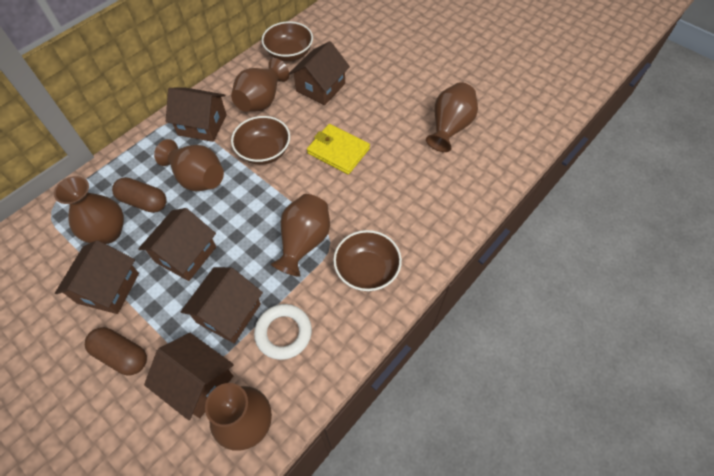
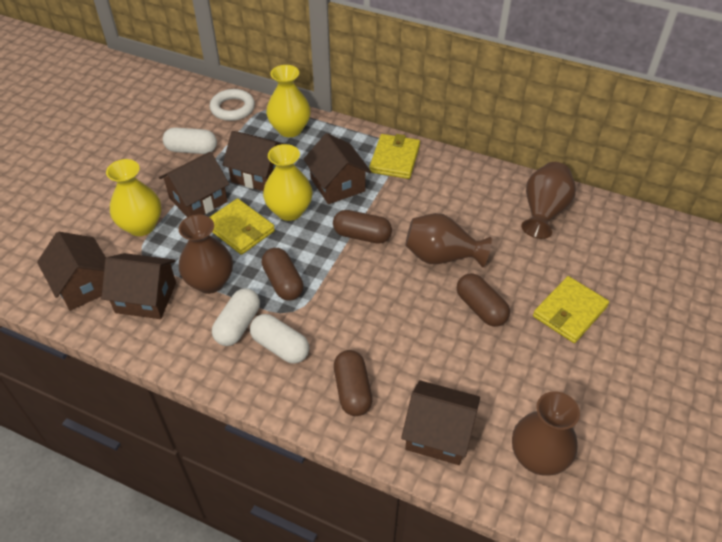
brown bowl: [231,116,290,165] [262,21,313,61] [333,230,402,291] = 3 -> none = 0
brown capsule: [85,327,147,375] [112,177,167,213] = 2 -> [262,248,304,300] [333,210,392,244] [334,350,372,416] [457,273,510,327] = 4
brown vase: [54,176,124,244] [154,139,224,191] [205,383,272,451] [231,58,289,112] [271,194,330,277] [426,82,478,152] = 6 -> [179,215,233,294] [405,213,492,268] [512,391,580,476] [521,162,576,239] = 4
white capsule: none = 0 -> [163,127,217,154] [212,288,260,346] [250,314,309,363] = 3
yellow vase: none = 0 -> [106,159,161,236] [263,144,313,221] [266,65,311,137] = 3
yellow wallet: [307,124,370,174] = 1 -> [210,198,275,255] [369,134,420,179] [533,276,609,343] = 3

